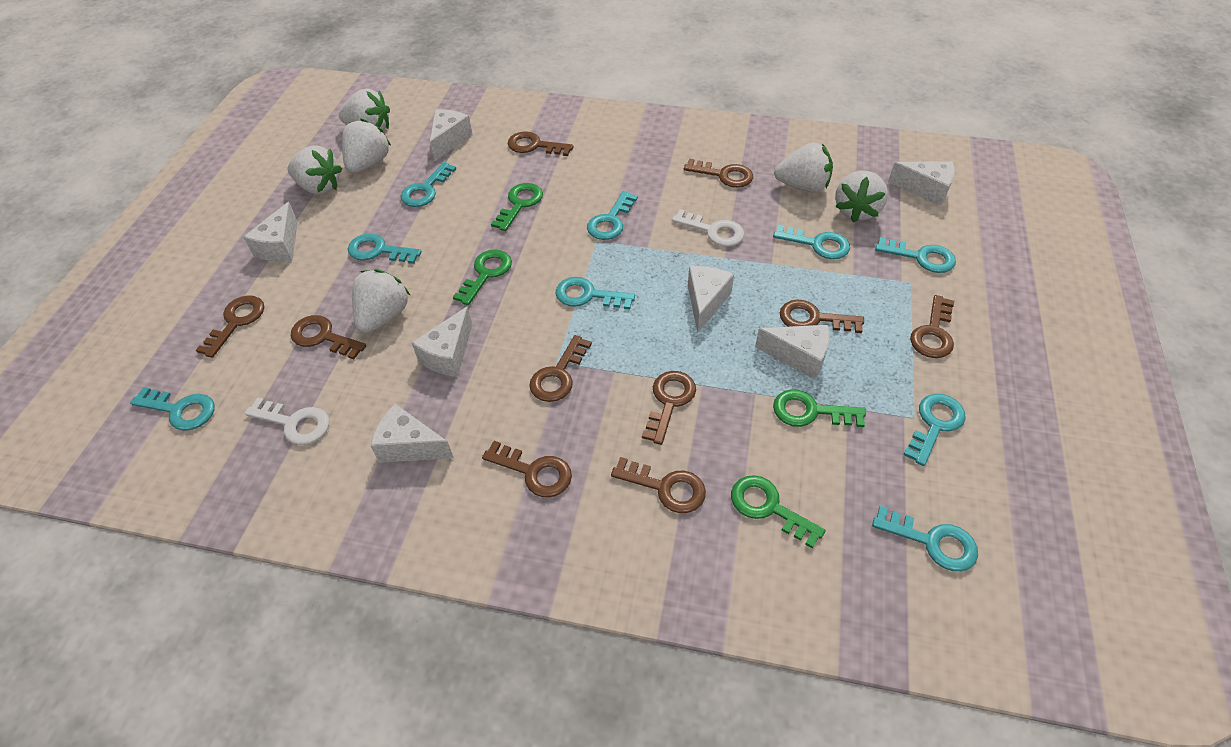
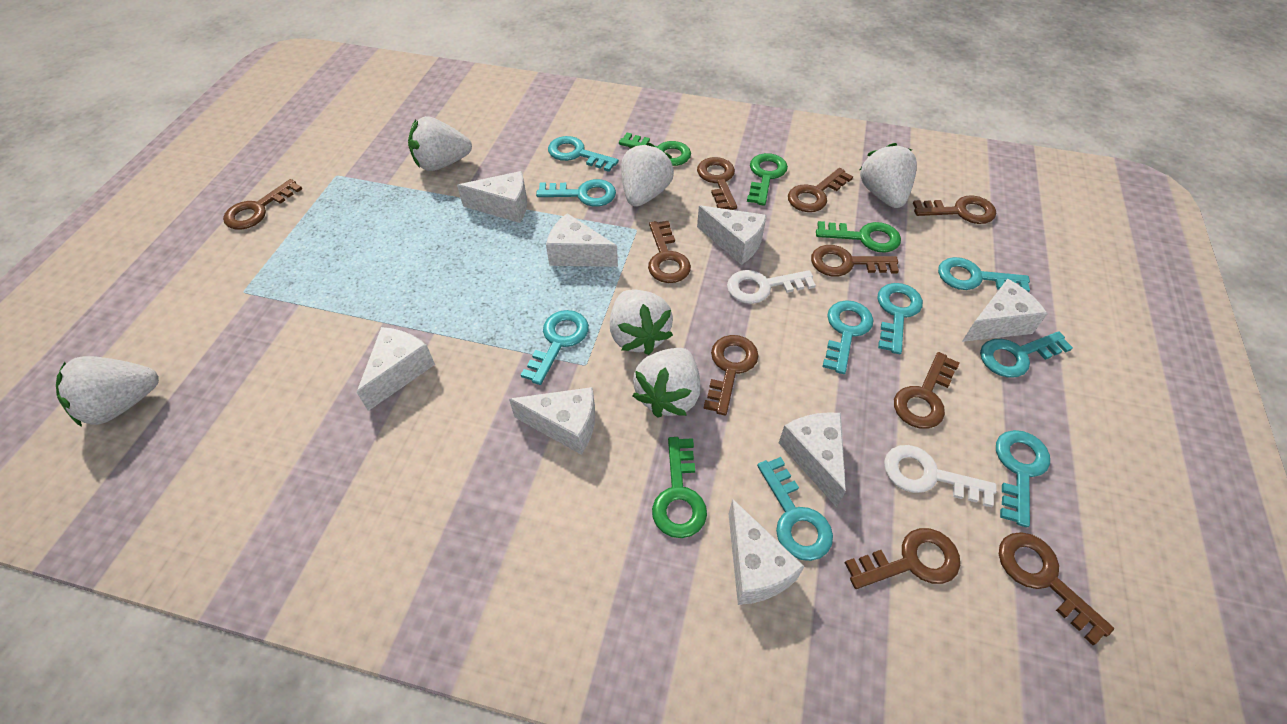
white cheese: [243,202,298,262] [370,404,454,463] [412,306,472,377] [430,109,473,161] [688,266,734,333] [755,325,830,379] [888,161,955,206] = 7 -> [356,327,435,411] [457,171,527,223] [509,387,595,455] [546,213,618,267] [697,205,767,265] [729,499,805,605] [779,412,846,507] [962,279,1048,342] = 8

